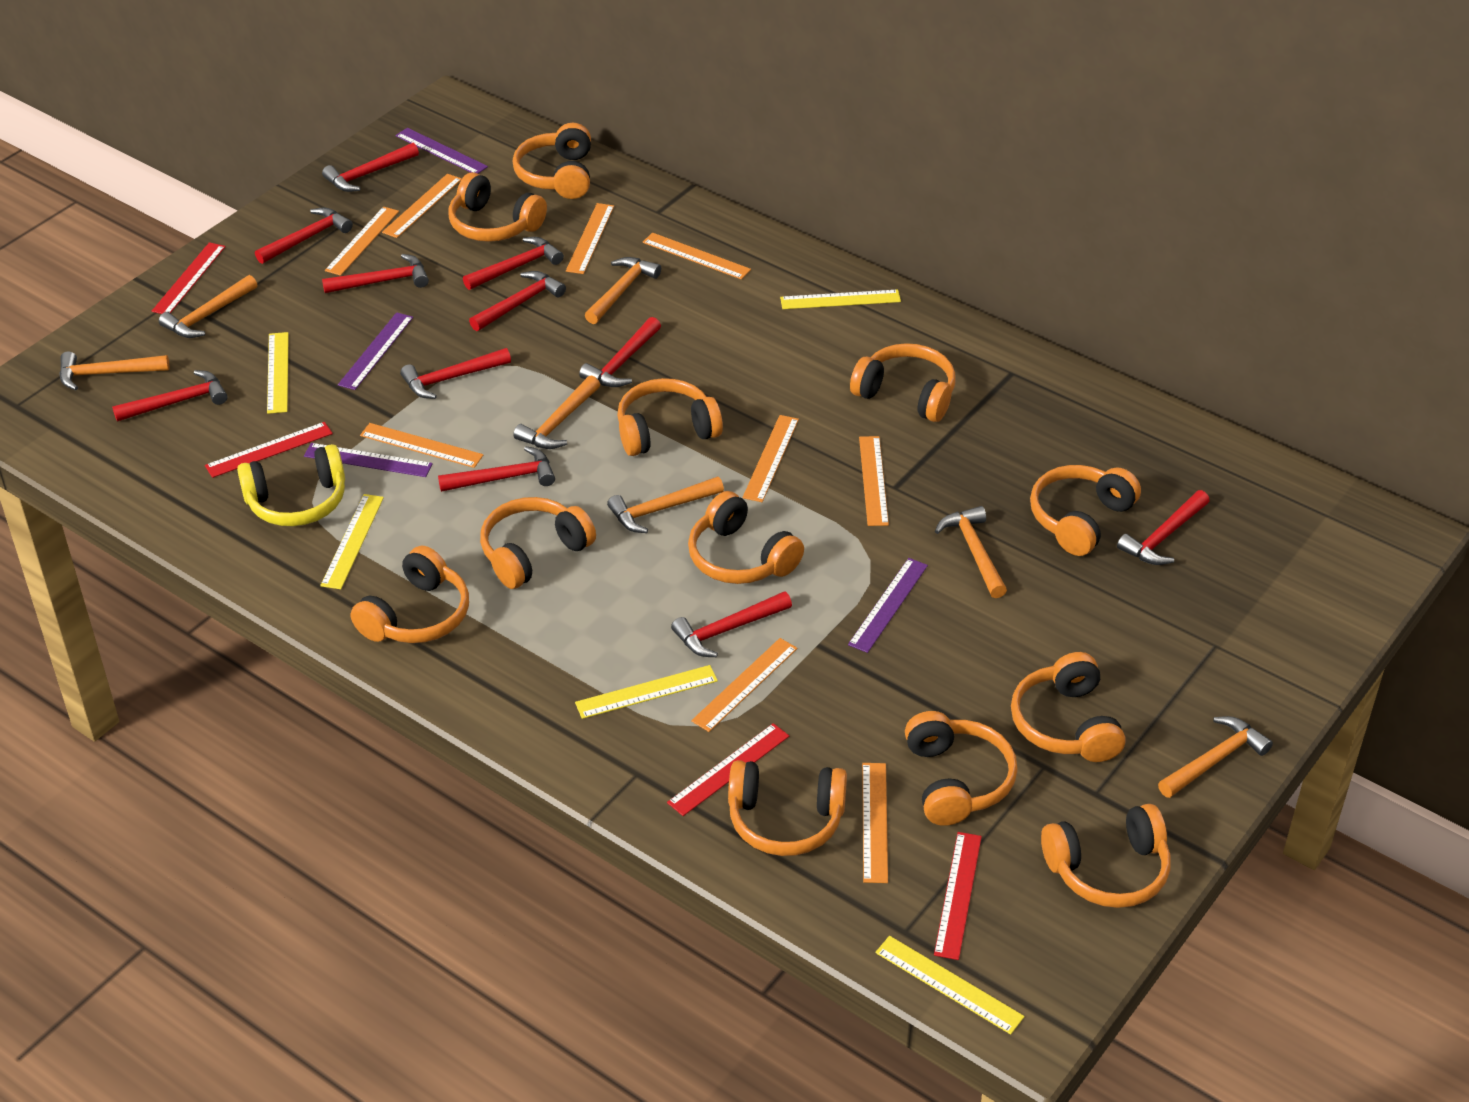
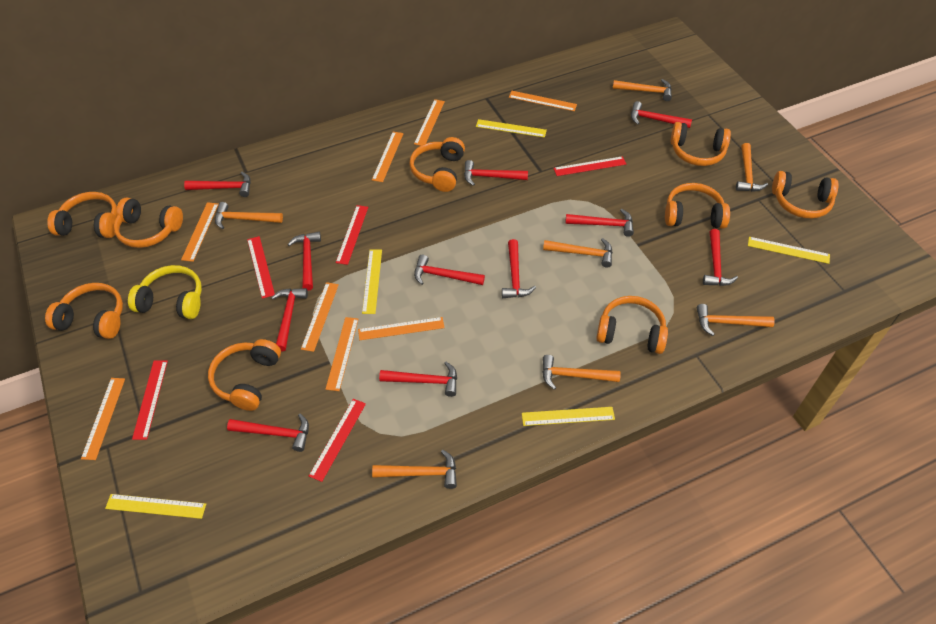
orange headphones: [350,546,469,643] [448,172,547,242] [480,497,596,589] [513,123,591,199] [617,378,723,456] [688,491,804,584] [728,760,847,856] [850,343,956,422] [905,711,1018,826] [1011,652,1126,762] [1030,465,1141,556] [1041,804,1171,908] = 12 -> [45,283,123,339] [47,192,117,238] [113,197,183,248] [208,339,281,411] [409,137,465,192] [596,296,668,354] [665,183,730,229] [670,122,731,166] [772,171,838,219] = 9
orange ruler: [325,207,399,276] [360,423,483,468] [382,174,462,238] [566,203,614,274] [643,232,751,280] [691,638,797,732] [742,415,799,502] [859,436,889,526] [862,763,888,883] = 9 -> [81,378,125,460] [181,202,219,262] [301,282,339,352] [325,317,359,391] [358,317,445,340] [372,132,404,182] [414,99,445,146] [509,91,577,111] = 8
purple ruler: [304,443,433,477] [338,312,413,390] [395,128,488,174] [848,558,928,653] = 4 -> none = 0
red ruler: [152,242,226,314] [205,422,333,478] [667,723,789,816] [934,832,982,960] = 4 -> [132,360,168,440] [247,236,275,299] [309,399,366,482] [336,205,368,265] [553,156,626,176] = 5

